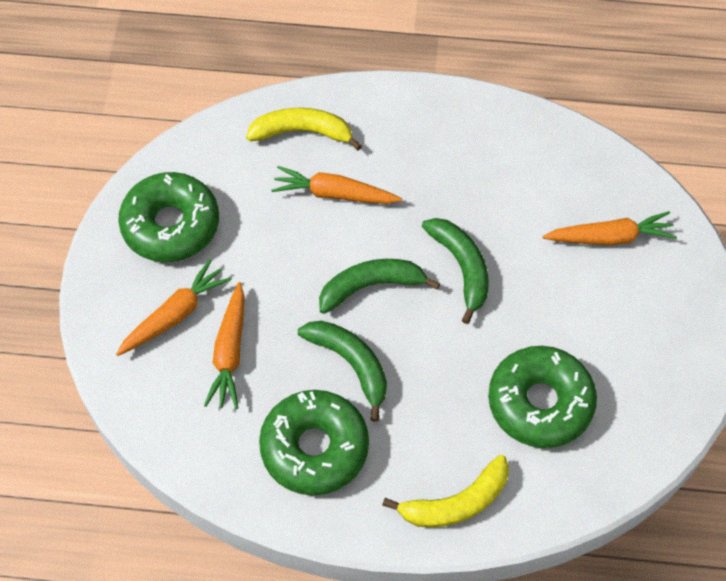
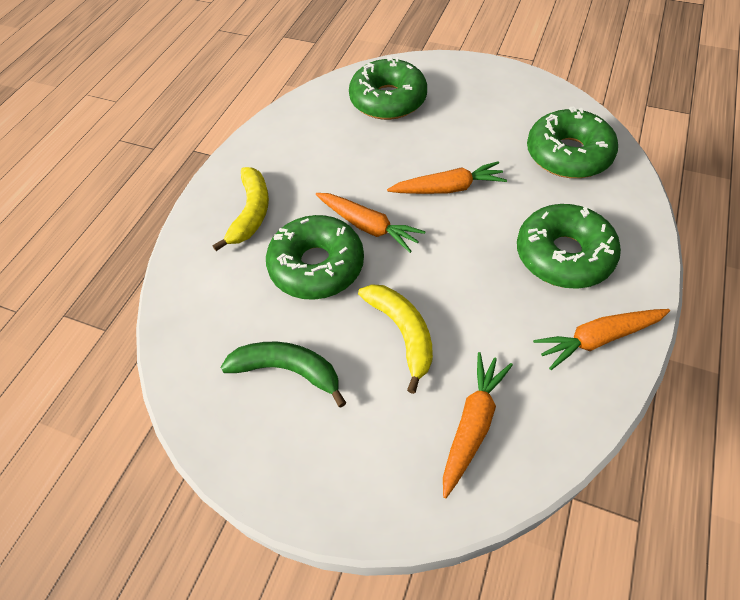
green banana: [298,321,387,422] [319,259,440,314] [422,218,489,324] = 3 -> [220,342,346,407] = 1
green donut: [118,172,219,262] [259,390,369,495] [488,346,597,448] = 3 -> [266,215,364,300] [349,56,427,120] [517,204,621,289] [527,107,618,178] = 4

